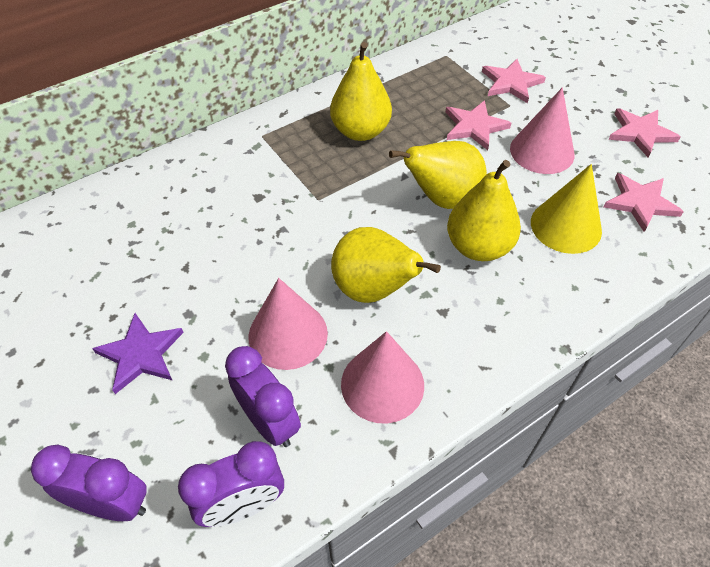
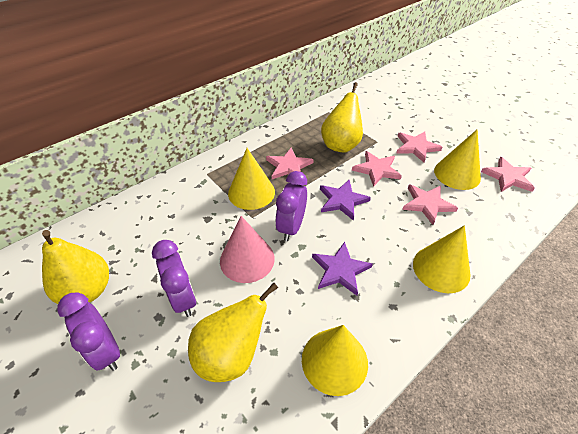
pink cone: [248,278,328,370] [341,331,424,423] [510,87,574,174] = 3 -> [220,216,275,283] = 1
pink star: [445,100,511,150] [482,59,546,103] [603,173,684,232] [608,108,680,158] = 4 -> [266,148,314,179] [352,151,402,187] [397,131,443,162] [402,185,458,225] [481,157,535,192] = 5
purple star: [92,313,184,394] = 1 -> [312,242,373,296] [320,180,371,221] = 2
yellow cone: [531,164,602,254] = 1 -> [228,148,275,210] [302,325,368,396] [413,225,470,293] [434,130,481,190] = 4
yellow pear: [330,42,392,141] [331,227,441,303] [389,141,487,209] [447,160,521,261] = 4 -> [42,230,109,304] [188,283,278,382] [321,82,363,152] = 3

